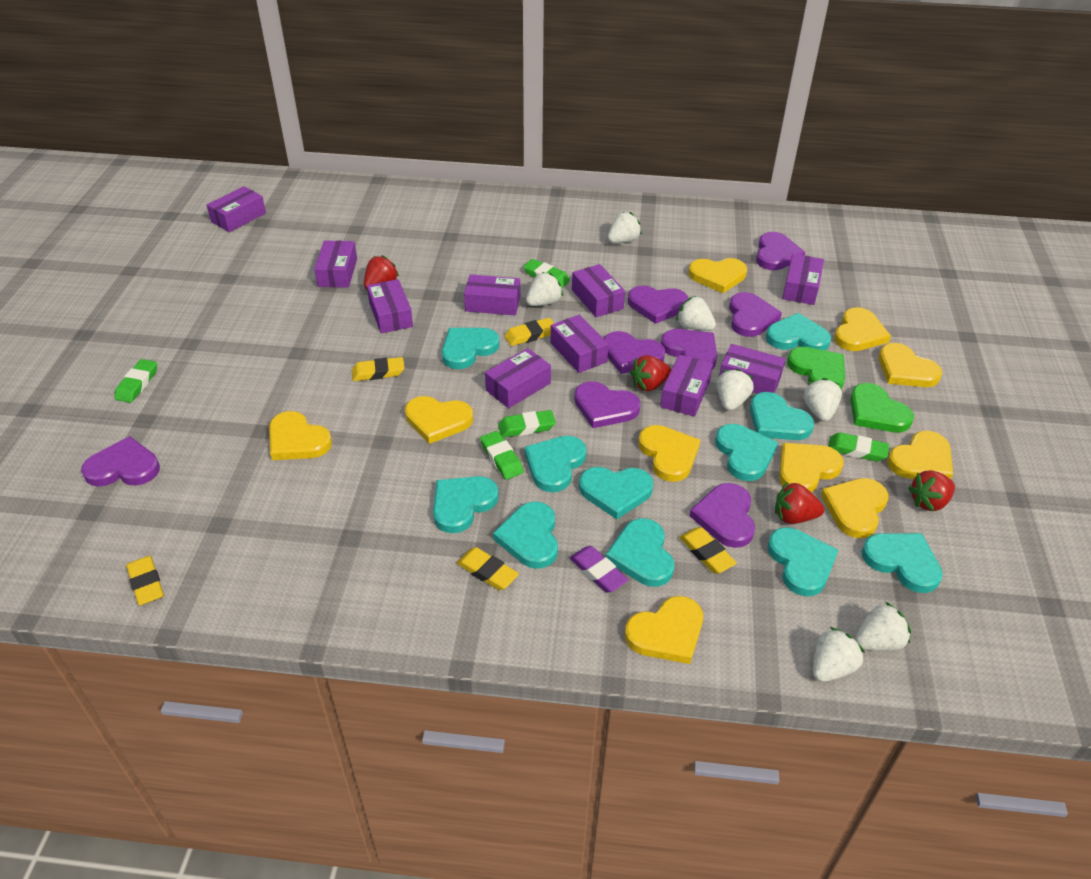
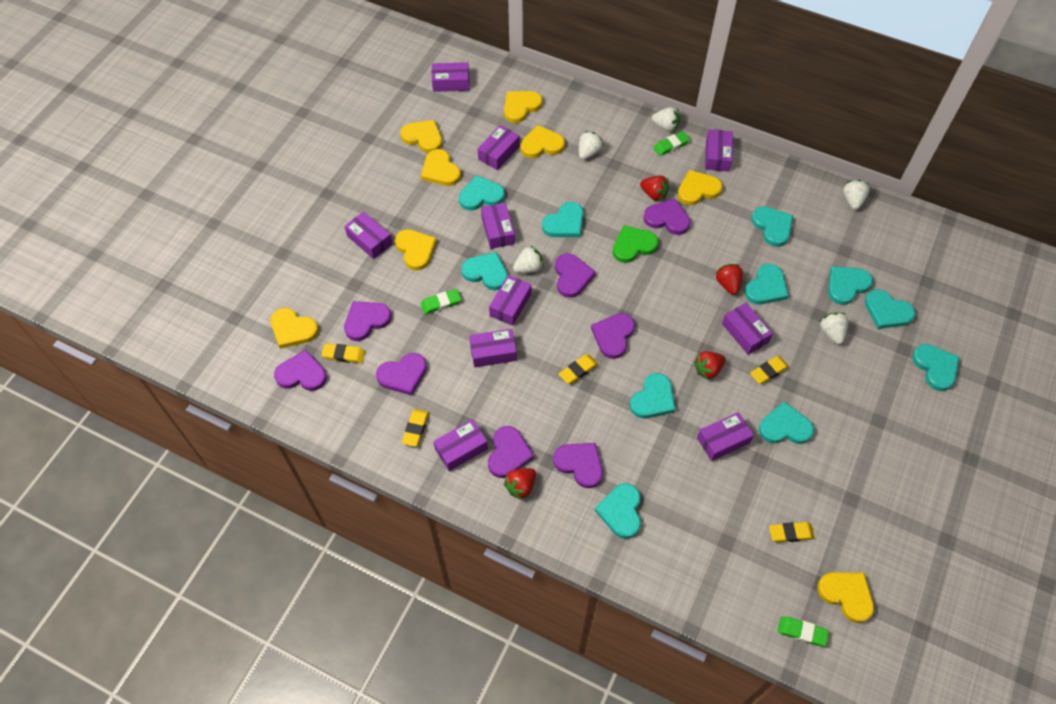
green eraser: [115,359,157,403] [480,431,524,480] [498,410,556,437] [523,259,570,288] [828,432,889,462] = 5 -> [421,289,461,314] [653,131,690,156] [778,617,829,646] = 3
green heart: [787,347,845,389] [850,383,914,432] = 2 -> [613,225,659,263] = 1
purple eraser: [570,546,628,593] = 1 -> none = 0
white strawberry: [526,272,563,306] [608,212,642,243] [676,296,716,331] [717,369,754,411] [803,378,842,422] [813,627,865,682] [855,602,911,651] = 7 -> [513,245,544,273] [579,131,603,160] [652,107,680,132] [819,313,848,344] [843,180,870,210] = 5
yellow heart: [269,411,332,460] [405,396,473,444] [625,596,703,664] [638,425,701,482] [688,258,747,293] [779,443,844,492] [821,478,889,538] [834,307,891,351] [878,343,942,387] [887,431,953,479] = 10 -> [271,308,318,349] [395,229,437,270] [401,120,442,153] [421,149,461,186] [504,91,542,123] [521,125,565,158] [678,170,723,205] [818,572,874,623] = 8

